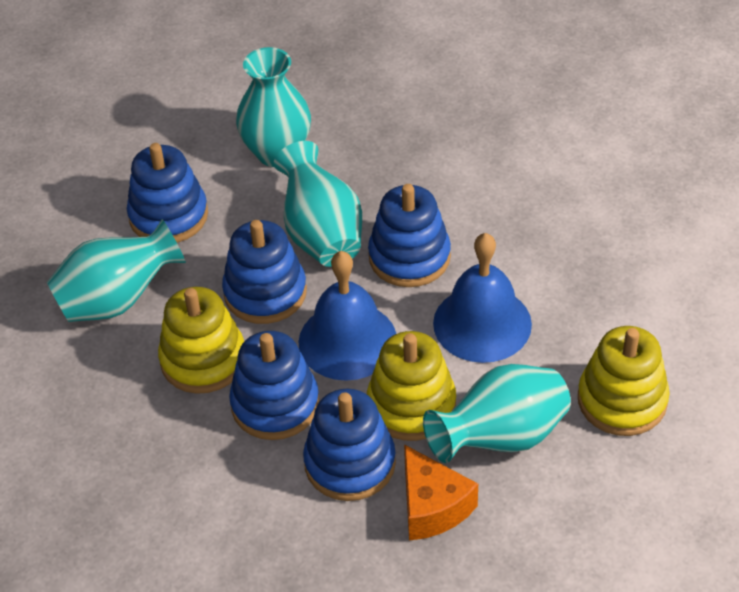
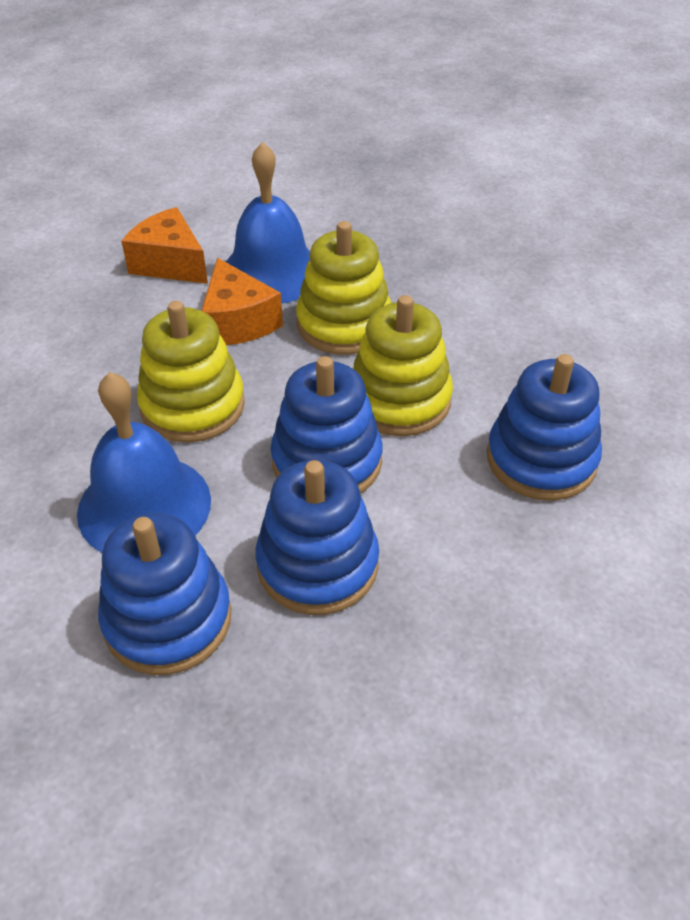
blue stacking toy: [127,143,208,243] [222,220,307,324] [229,331,319,440] [303,389,396,501] [368,184,451,287] = 5 -> [98,513,231,675] [255,460,379,615] [271,356,383,494] [487,354,602,501] = 4
orange cheese: [404,444,478,541] = 1 -> [121,207,208,284] [201,258,283,345] = 2
turquoise vase: [47,219,186,322] [236,47,311,167] [274,141,362,267] [423,364,571,463] = 4 -> none = 0

